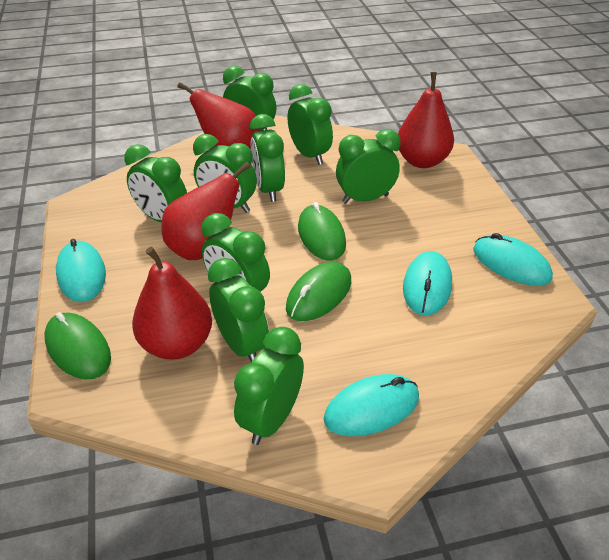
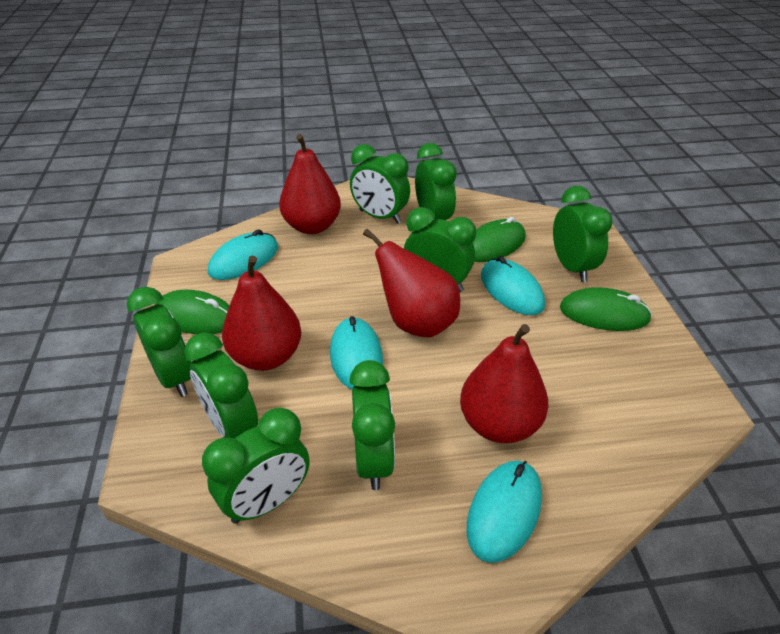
green clock: [124,144,187,222] [193,134,257,213] [202,213,270,292] [208,258,269,362] [223,66,277,131] [234,327,304,445] [250,114,285,202] [287,84,333,165] [336,129,401,204] = 9 -> [127,287,192,397] [184,332,258,438] [202,408,310,524] [349,360,395,490] [350,144,410,224] [404,207,476,292] [415,143,457,220] [553,186,613,282] = 8

